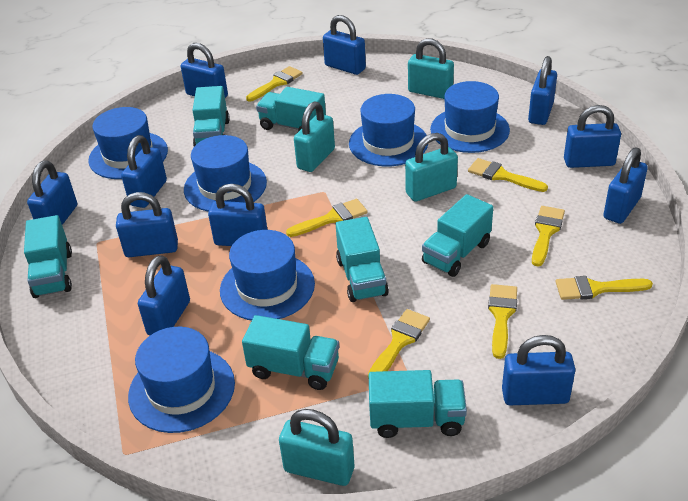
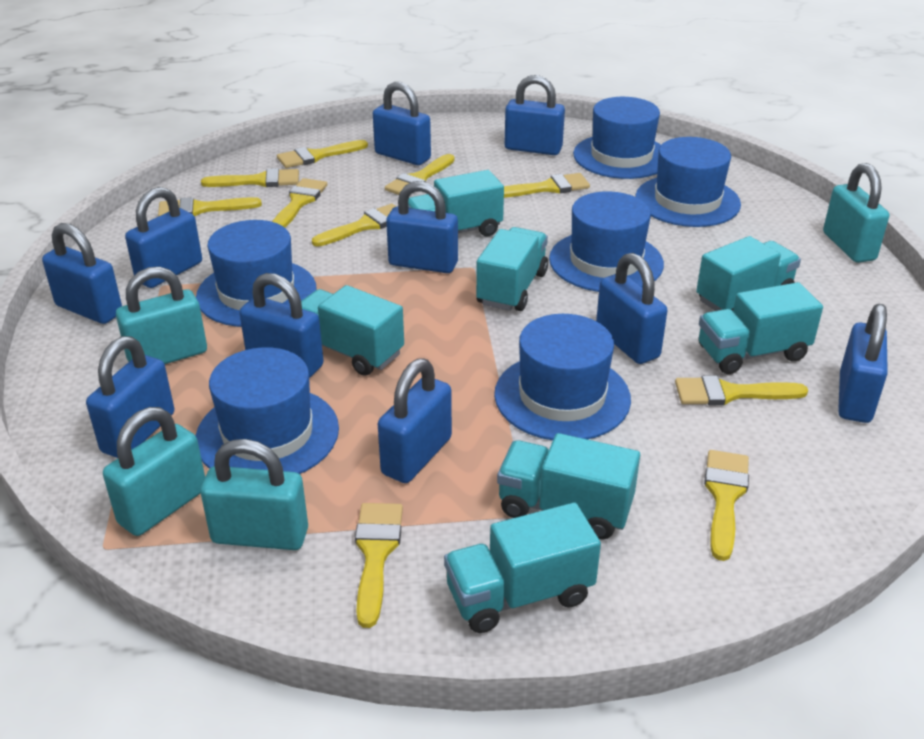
blue padlock: [27,160,77,225] [116,192,178,257] [121,135,167,208] [138,255,190,335] [181,43,228,98] [208,184,267,246] [323,15,366,75] [502,335,575,405] [528,56,557,125] [564,105,621,168] [603,147,648,224] = 11 -> [42,223,122,324] [86,336,174,458] [125,187,202,288] [239,273,324,378] [373,82,431,165] [378,358,452,483] [386,181,458,273] [504,75,565,155] [596,253,667,364] [838,304,888,423] = 10
yellow brush: [246,66,303,102] [286,199,368,237] [368,309,430,379] [468,158,548,192] [488,284,517,359] [532,206,565,267] [555,276,653,300] = 7 -> [158,197,262,217] [201,168,299,187] [272,178,327,228] [277,140,368,168] [312,204,397,247] [355,503,403,628] [385,154,455,195] [504,173,590,198] [675,375,808,405] [704,450,749,561] = 10

